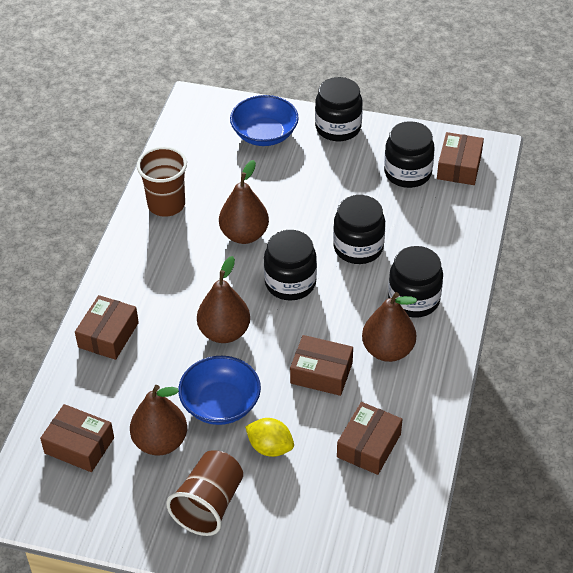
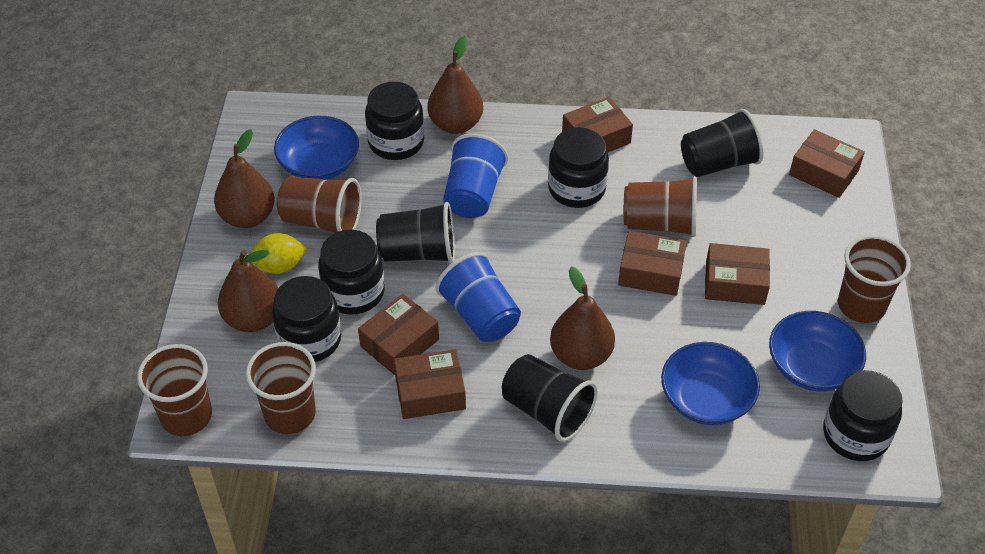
black cup: none = 0 -> [376,202,455,263] [502,354,598,442] [681,109,764,177] = 3
blue bowl: [178,356,261,425] [230,95,299,146] = 2 -> [274,116,359,180] [661,342,760,425] [769,311,866,391] = 3
blue cup: none = 0 -> [435,252,521,342] [443,133,508,218] = 2
brown box: [40,404,114,472] [75,295,139,360] [290,335,353,396] [337,402,402,475] [437,132,484,185] = 5 -> [358,294,439,375] [394,349,466,419] [562,97,633,153] [618,231,687,296] [705,243,770,305] [789,129,865,198] = 6
brown cup: [137,147,187,217] [166,450,243,536] = 2 -> [137,344,212,436] [246,342,316,434] [277,176,362,233] [624,176,697,237] [838,235,911,323] = 5

